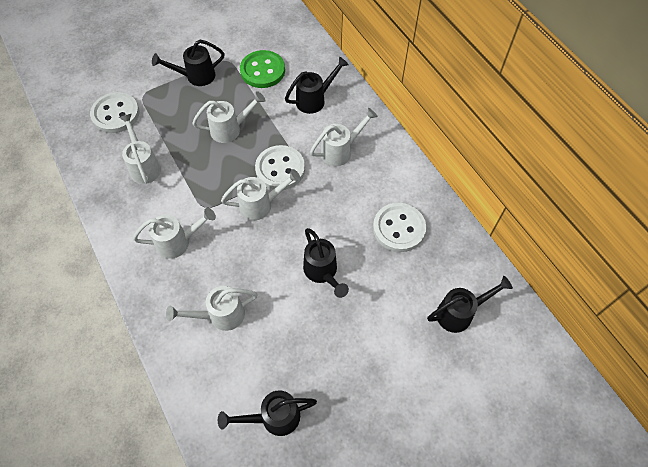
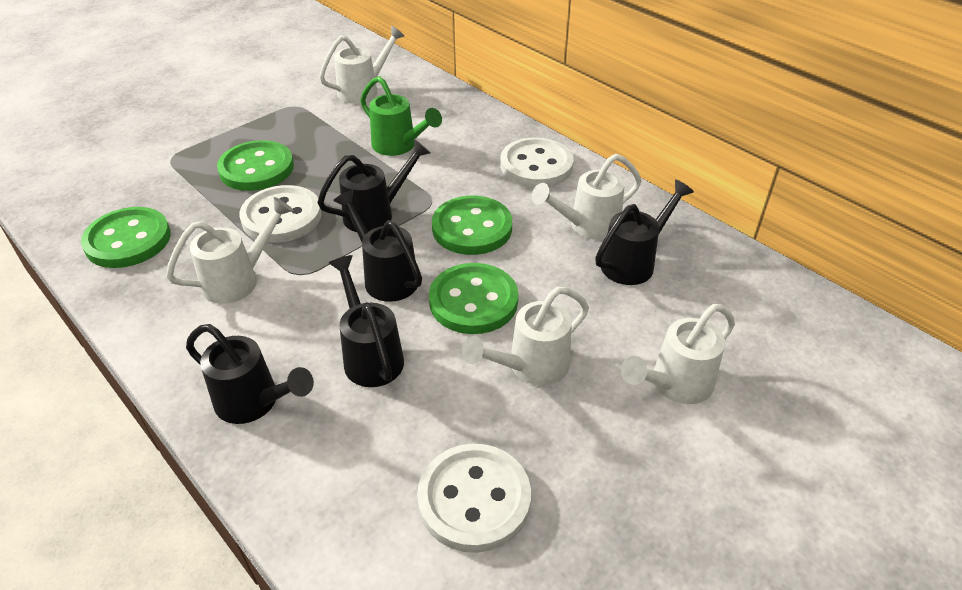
green button: [240,50,285,88] = 1 -> [81,207,171,268] [217,140,294,191] [429,263,518,334] [432,196,512,255] = 4
green watering can: none = 0 -> [360,76,442,156] = 1
white watering can: [119,114,161,184] [133,208,216,259] [166,286,258,331] [192,91,265,143] [221,169,301,220] [310,108,378,166] = 6 -> [166,197,293,304] [319,25,405,104] [462,287,589,386] [532,154,641,240] [621,304,735,404] = 5

